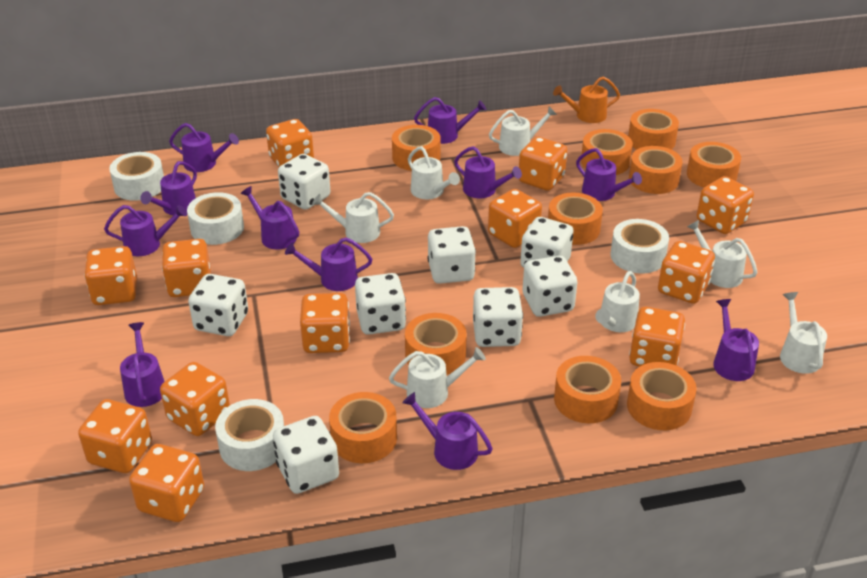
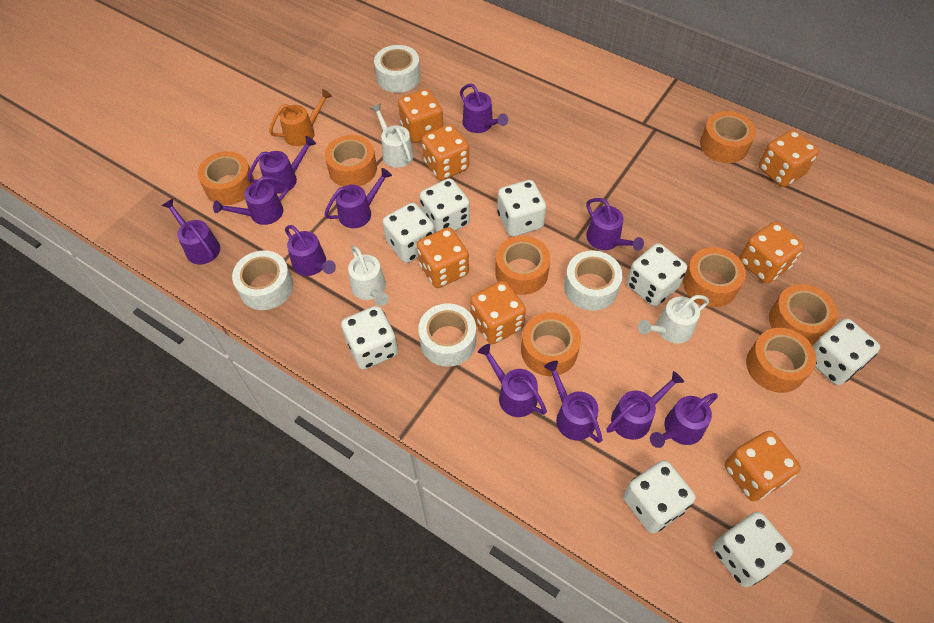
orange dice: [78,399,152,473] [84,246,137,305] [129,444,204,522] [160,362,230,436] [162,239,211,297] [266,119,314,167] [300,293,350,353] [488,189,542,248] [519,137,567,191] [629,307,685,367] [658,241,715,304] [697,176,754,234] = 12 -> [398,89,443,143] [417,227,469,288] [422,124,469,181] [470,281,526,344] [724,431,801,501] [739,222,804,283] [759,130,819,187] = 7
orange tape: [329,392,397,463] [392,125,441,171] [405,313,467,375] [548,193,603,245] [554,356,621,423] [581,129,633,175] [627,362,697,430] [628,109,679,150] [629,146,682,194] [687,142,741,188] = 10 -> [198,151,254,205] [325,135,377,187] [495,236,551,295] [521,312,581,376] [683,247,746,307] [700,111,756,163] [746,328,817,393] [769,284,838,345] = 8
white watering can: [312,192,394,243] [389,347,486,408] [408,146,460,199] [489,106,557,156] [595,271,640,332] [687,220,757,288] [780,292,827,374] = 7 -> [348,246,389,306] [370,104,414,168] [638,295,709,344] = 3

